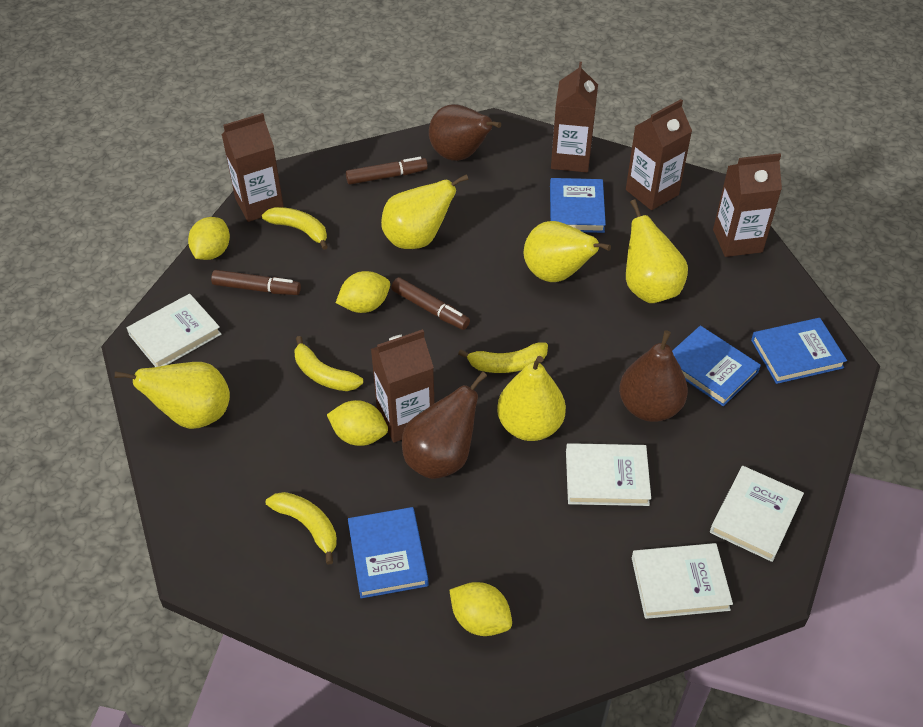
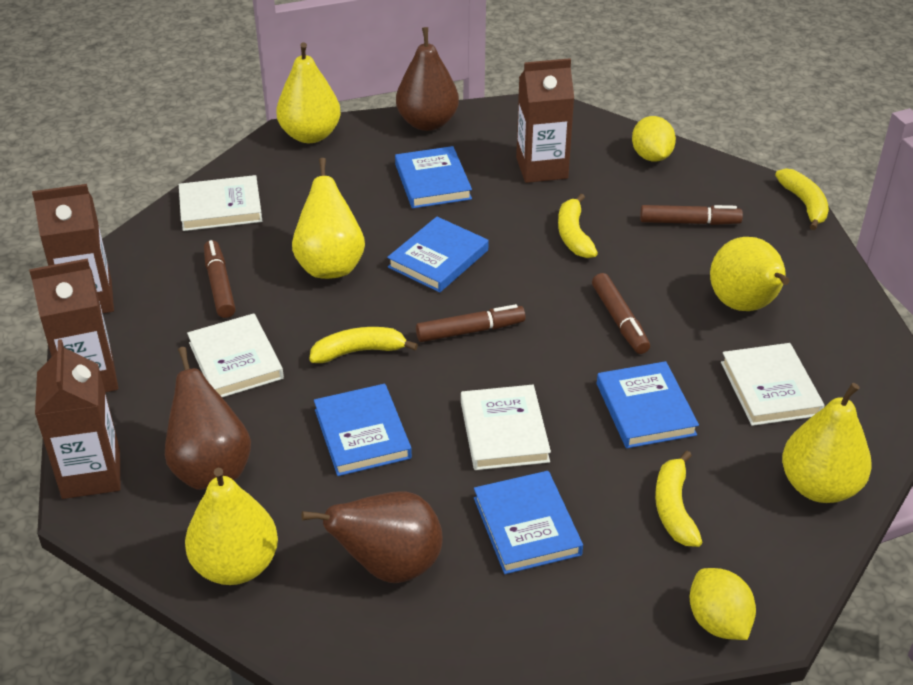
blue book: [348,507,428,598] [550,178,606,233] [672,326,761,406] [751,318,847,384] = 4 -> [314,384,412,476] [387,217,489,292] [395,146,472,208] [474,471,583,574] [597,361,699,448] = 5
brown carton: [222,113,284,222] [371,329,434,442] [551,62,598,172] [626,99,692,210] [713,153,782,257] = 5 -> [29,258,118,392] [32,184,114,313] [35,339,120,499] [516,58,574,183] = 4
brown marker: [211,270,301,295] [346,157,428,185] [391,277,470,330] = 3 -> [204,240,236,318] [416,304,525,342] [592,273,650,354] [640,205,743,225] = 4
yellow lemon: [188,217,230,260] [327,400,388,446] [336,271,390,313] [449,582,512,636] = 4 -> [632,116,676,162] [690,568,756,640] = 2

